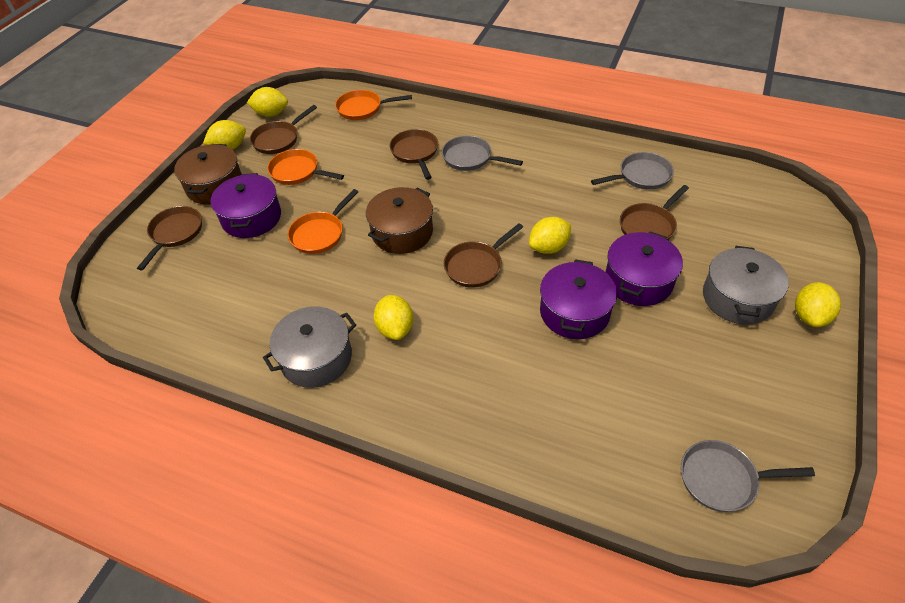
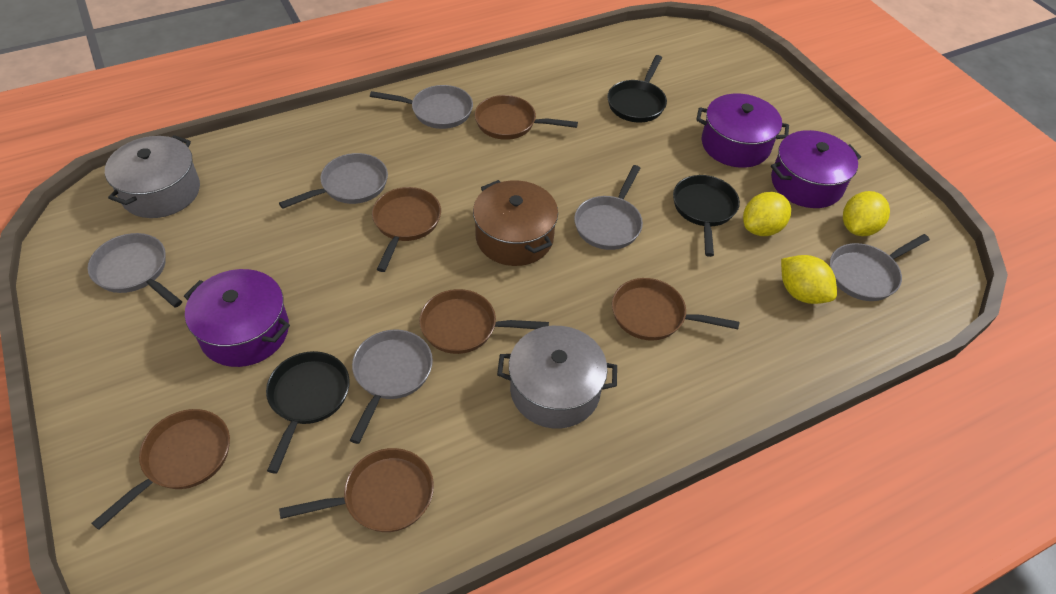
black pan: none = 0 -> [266,351,350,474] [607,55,667,122] [673,175,740,257] = 3
brown pan: [137,206,202,271] [250,105,317,154] [390,129,438,180] [444,223,523,288] [620,185,689,240] = 5 -> [92,409,230,530] [279,448,434,532] [372,187,441,272] [419,289,549,354] [475,95,578,140] [612,278,739,341] = 6
brown pot: [174,144,242,205] [366,187,433,254] = 2 -> [473,180,558,266] = 1
grey pan: [442,136,523,171] [591,152,674,190] [681,440,815,512] = 3 -> [88,233,182,308] [279,153,388,209] [350,329,433,444] [370,85,473,129] [574,165,643,250] [830,234,930,301] = 6
orange pan: [267,149,344,185] [288,189,358,254] [335,90,412,120] = 3 -> none = 0
yellow lemon: [203,120,246,150] [247,87,288,117] [373,295,413,340] [529,217,571,254] [795,282,841,327] = 5 -> [743,192,791,236] [781,255,837,304] [843,191,890,236] = 3

